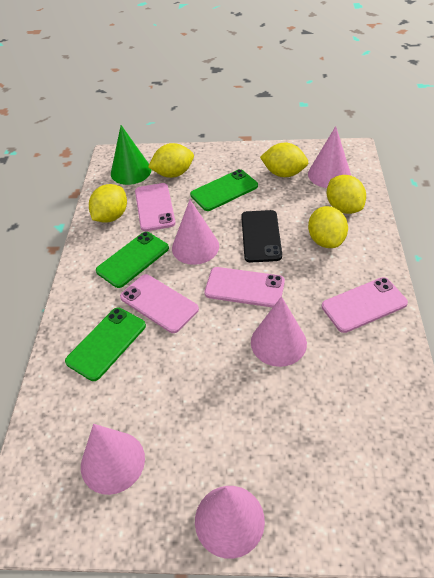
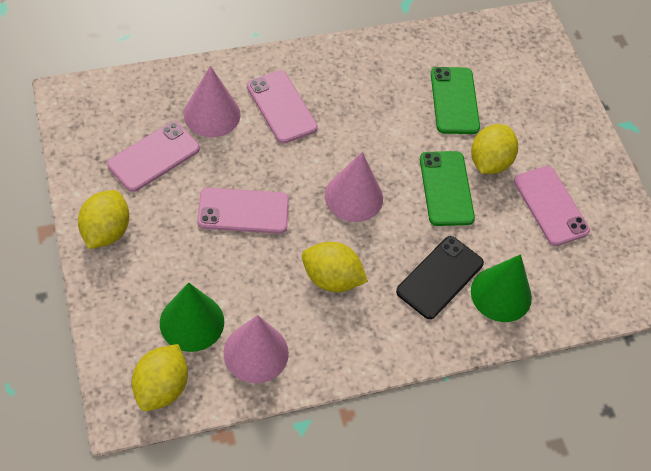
green cone: [111,125,151,185] = 1 -> [160,283,224,352] [471,254,532,322] = 2
green phone: [65,308,146,381] [96,232,169,288] [190,169,258,211] = 3 -> [420,151,475,226] [431,67,480,134] = 2
pink cone: [81,424,145,495] [172,200,219,265] [195,486,265,559] [251,296,307,367] [308,126,351,188] = 5 -> [183,66,241,137] [223,315,289,383] [325,152,383,222] = 3
yellow lemon: [89,184,127,223] [148,143,194,178] [260,143,308,177] [308,206,348,248] [327,175,366,214] = 5 -> [78,190,129,249] [132,344,188,411] [302,242,368,292] [471,124,518,174] = 4

